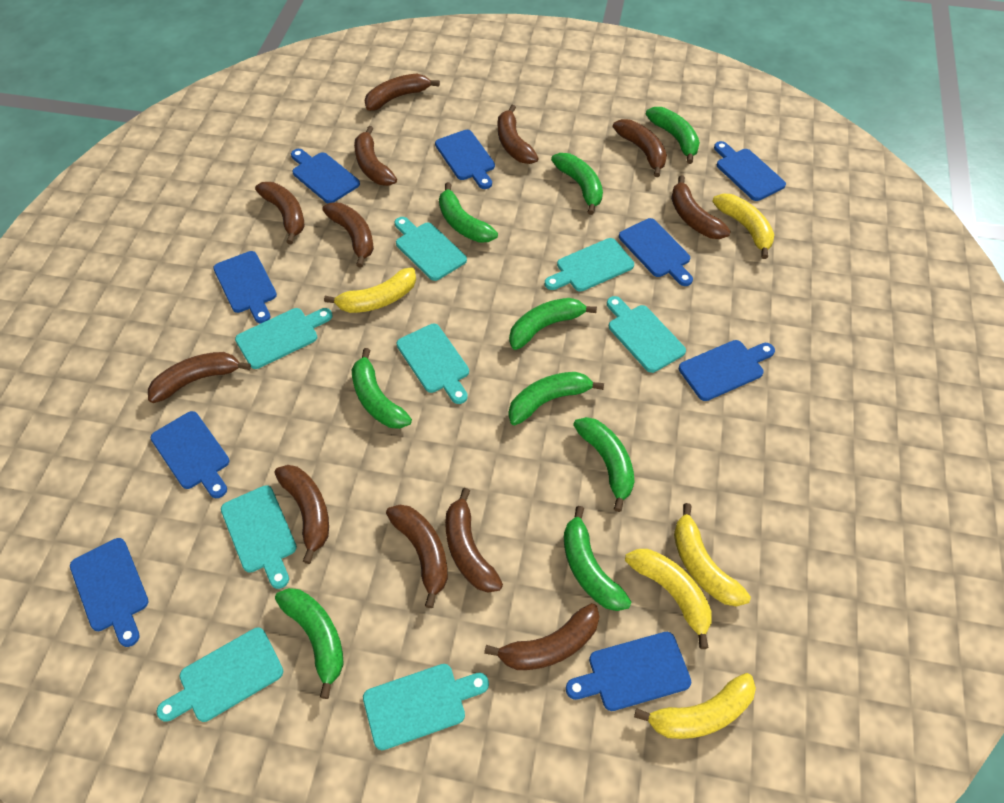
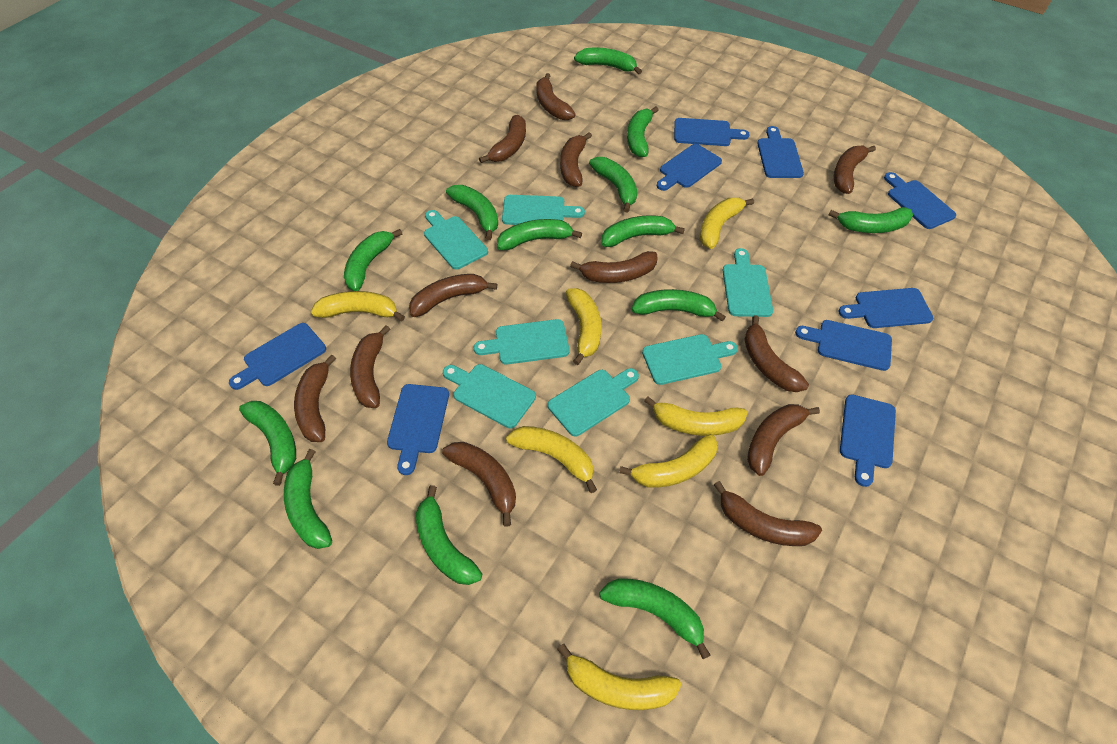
green banana: [275,588,344,699] [352,348,412,429] [439,182,498,243] [509,298,597,350] [509,372,604,425] [551,153,603,215] [564,506,631,611] [573,417,635,512] [646,107,700,164] = 9 -> [239,401,296,486] [284,449,332,549] [344,229,402,291] [416,485,482,585] [446,185,498,240] [497,219,582,250] [574,48,642,74] [589,157,637,213] [599,578,710,659] [602,215,685,247] [627,107,658,157] [632,289,726,321] [829,207,913,233] = 13
turquoise cutting board: [156,627,283,722] [221,485,297,589] [235,308,333,369] [363,664,489,750] [395,217,467,281] [397,324,469,404] [545,238,634,291] [607,296,686,373] = 8 -> [424,210,488,270] [443,364,536,428] [474,319,570,365] [502,195,585,225] [548,368,639,437] [642,334,738,385] [723,248,773,317] = 7
yellow banana: [324,267,416,313] [625,549,712,649] [634,673,756,739] [674,503,751,607] [712,194,774,259] = 5 -> [311,291,405,321] [506,426,597,493] [557,644,682,710] [566,288,601,365] [619,434,718,488] [644,396,747,436] [700,198,754,249] = 7

